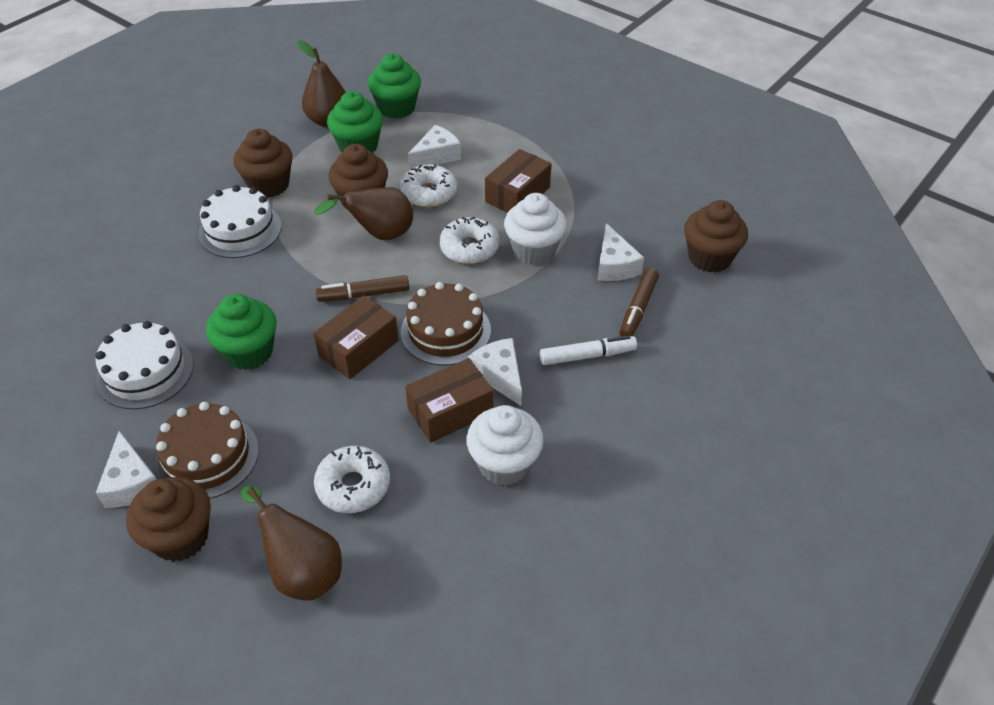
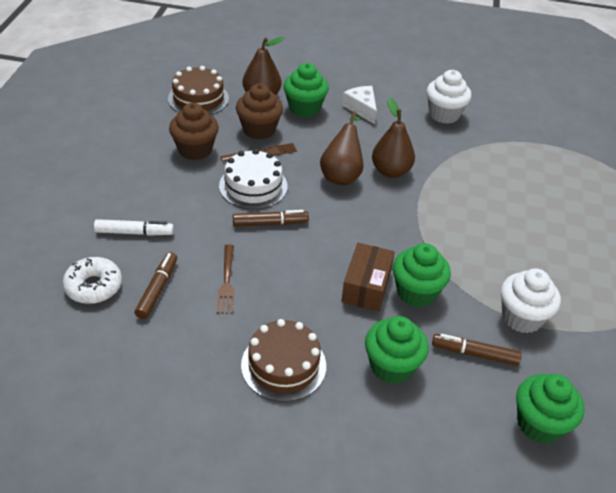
brown box: [313,295,399,379] [405,358,494,443] [485,149,551,213] = 3 -> [341,243,395,312] = 1
brown cupcake: [126,477,211,562] [233,129,293,198] [328,144,388,209] [684,200,748,273] = 4 -> [169,103,219,160] [236,84,283,140] = 2
brown fork: none = 0 -> [216,244,234,314] [221,143,297,162] = 2
brown marker: [316,275,409,302] [619,268,659,336] = 2 -> [135,252,177,319] [233,210,309,227] [432,334,522,366] = 3
green cupcake: [206,294,277,370] [327,91,383,153] [368,53,421,119] = 3 -> [283,63,329,117] [365,316,429,384] [393,243,451,307] [516,374,585,444] = 4
white cake: [95,321,194,409] [198,185,282,258] = 2 -> [219,149,288,209] = 1
white cheese: [96,431,157,508] [408,125,461,170] [468,338,522,406] [597,223,644,281] = 4 -> [342,86,377,124] = 1
white donut: [314,446,390,513] [400,164,457,208] [439,217,500,264] = 3 -> [63,257,122,304] = 1

